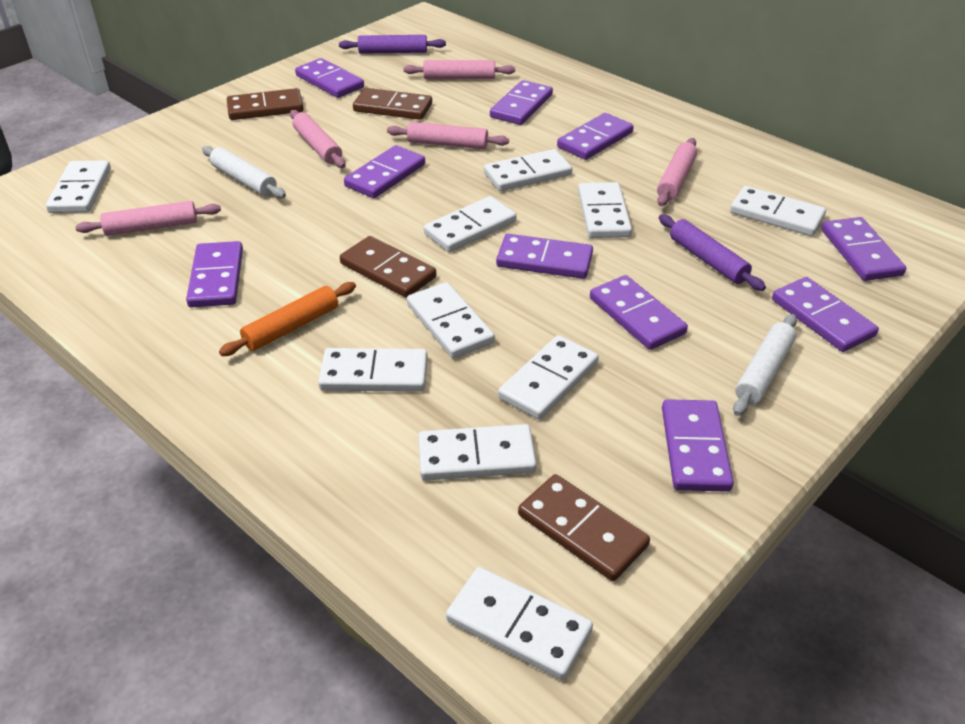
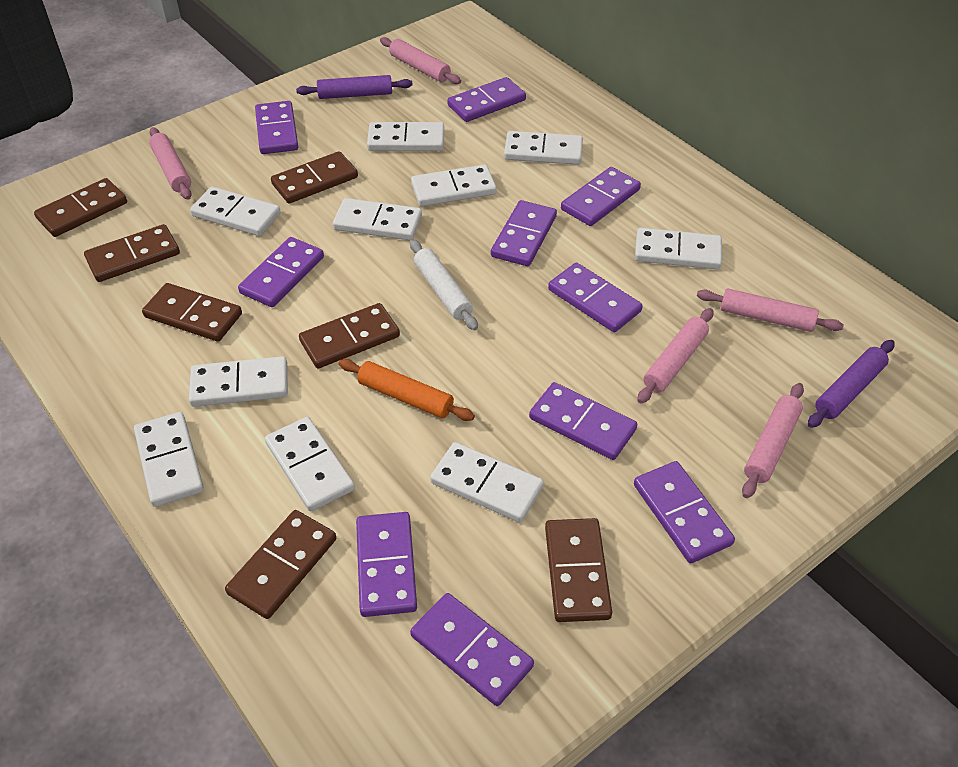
brown domino: [227,88,304,120] [340,236,436,298] [353,88,432,120] [518,474,650,581] = 4 -> [34,178,127,237] [84,224,180,282] [142,283,242,341] [225,510,336,619] [271,151,358,203] [299,303,400,368] [545,518,612,622] = 7
white rolling pin: [202,146,286,198] [733,314,797,416] = 2 -> [410,240,478,330] = 1

